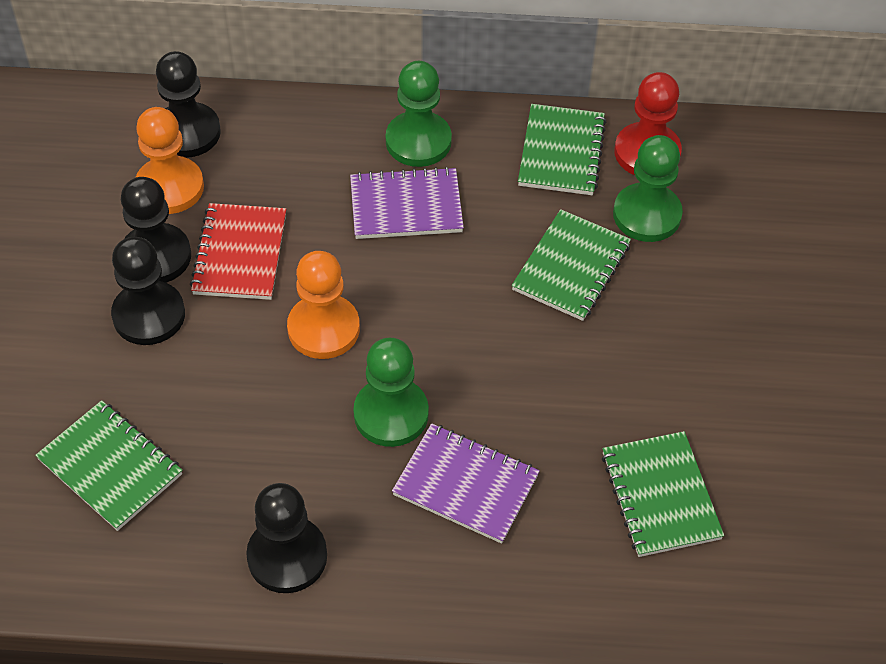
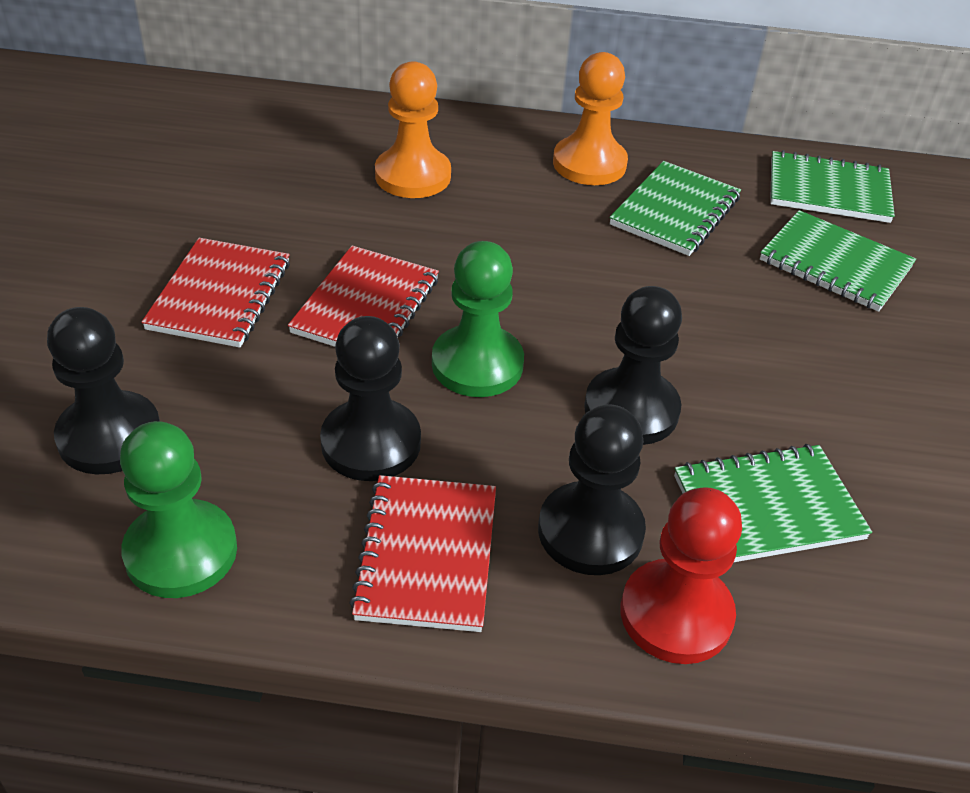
green pawn: [353,338,429,447] [386,61,452,167] [613,135,683,242] = 3 -> [120,421,237,598] [432,241,524,397] = 2
purple notebook: [350,167,464,239] [392,423,540,544] = 2 -> none = 0
red notebook: [190,203,286,300] = 1 -> [142,238,290,348] [288,246,439,347] [349,475,496,632] = 3

